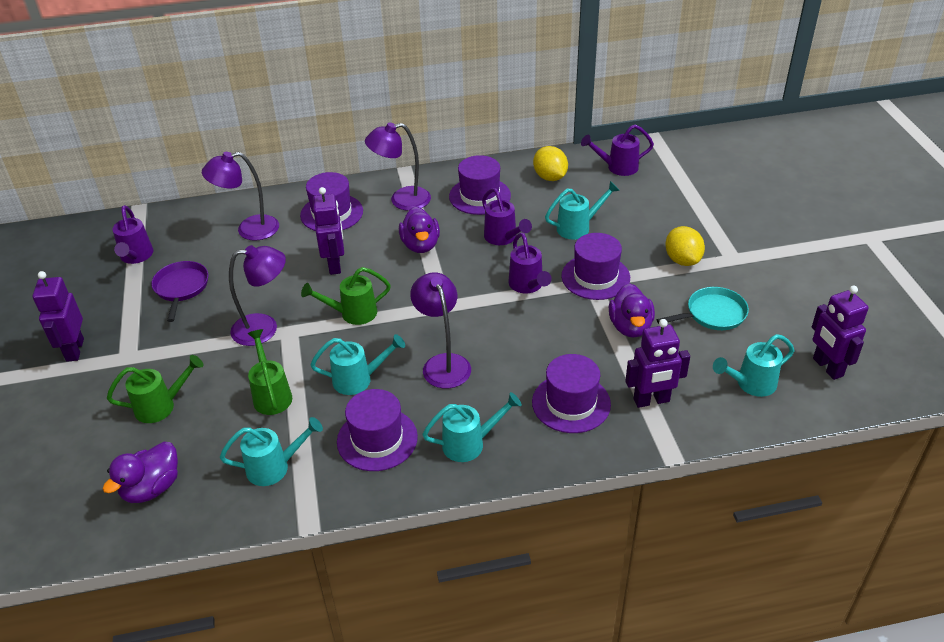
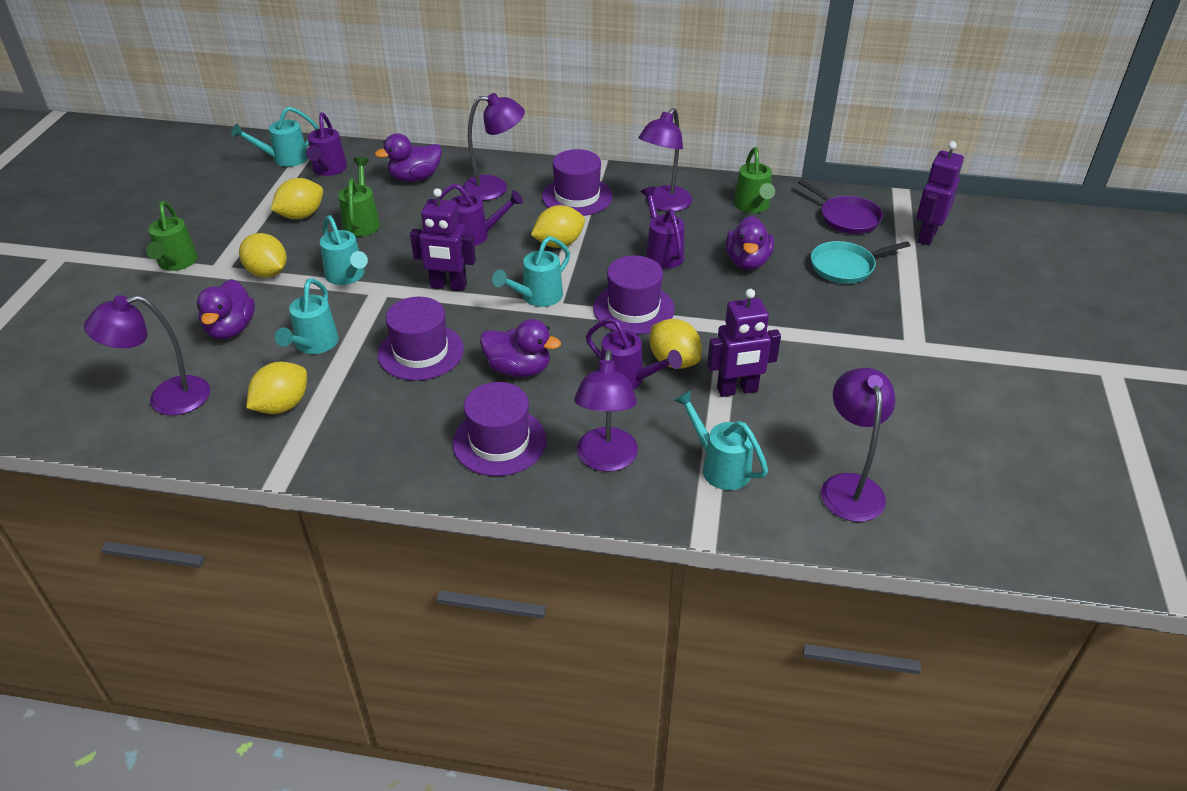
purple duck: [103,442,178,503] [399,206,440,253] [609,283,655,338] = 3 -> [197,279,255,340] [375,133,442,182] [480,319,561,377] [726,216,774,270] = 4
purple hat: [300,172,363,231] [337,389,418,471] [449,155,511,215] [532,354,611,433] [561,233,630,300] = 5 -> [378,297,464,381] [452,382,547,476] [542,149,613,216] [593,256,675,335] = 4
purple lamp: [202,152,279,241] [229,245,286,346] [365,122,431,211] [410,272,471,389] = 4 -> [84,295,210,415] [462,93,525,201] [574,350,638,472] [638,108,692,212] [821,368,896,522] = 5
purple robot: [32,271,84,362] [313,187,344,275] [625,319,690,408] [812,286,869,380] = 4 -> [410,188,476,291] [707,289,781,397] [917,141,964,246] = 3
yellow lemon: [533,146,568,181] [665,226,705,266] = 2 -> [239,233,287,278] [247,362,307,414] [271,178,323,219] [531,205,585,248] [650,319,702,369] = 5

